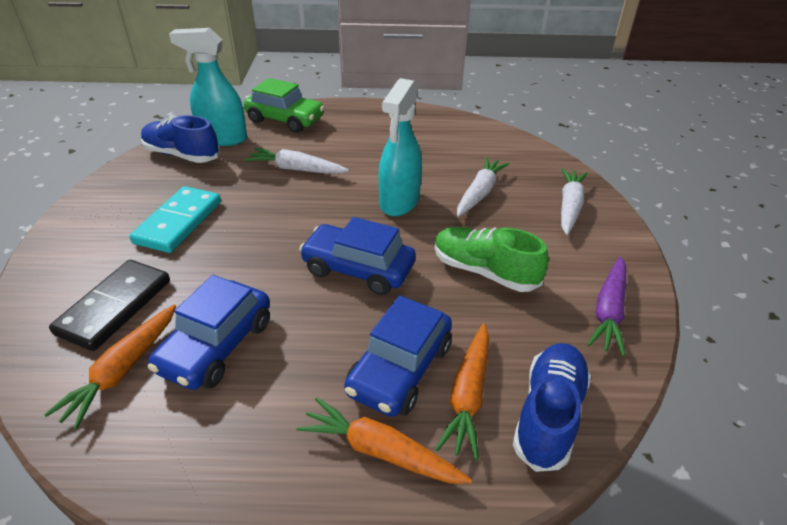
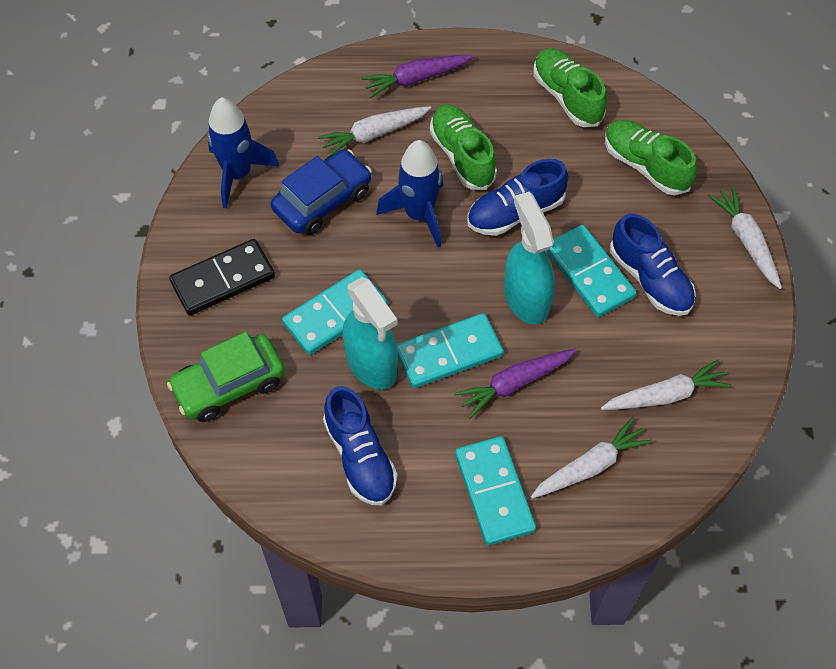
blue car: [148,275,270,390] [299,217,416,295] [344,295,452,417] = 3 -> [271,149,372,235] = 1
blue rocket: none = 0 -> [207,97,280,209] [376,140,443,247] = 2
blue shoe: [141,115,220,163] [513,343,591,472] = 2 -> [323,386,397,505] [467,159,568,236] [610,214,696,316] = 3
green shoe: [434,227,548,292] = 1 -> [430,104,497,190] [533,48,607,127] [605,120,697,195] = 3
orange carrot: [44,305,176,430] [296,397,472,484] [435,323,489,461] = 3 -> none = 0
purple carrot: [587,256,626,356] = 1 -> [361,55,474,98] [454,349,577,419] = 2
turquoise domino: [129,186,221,253] = 1 -> [282,269,387,355] [396,313,504,388] [455,436,536,546] [546,225,637,317] = 4
white carrot: [245,148,349,174] [457,157,509,217] [561,168,588,235] = 3 -> [318,106,431,156] [531,417,653,499] [601,359,731,410] [708,186,782,289] = 4

